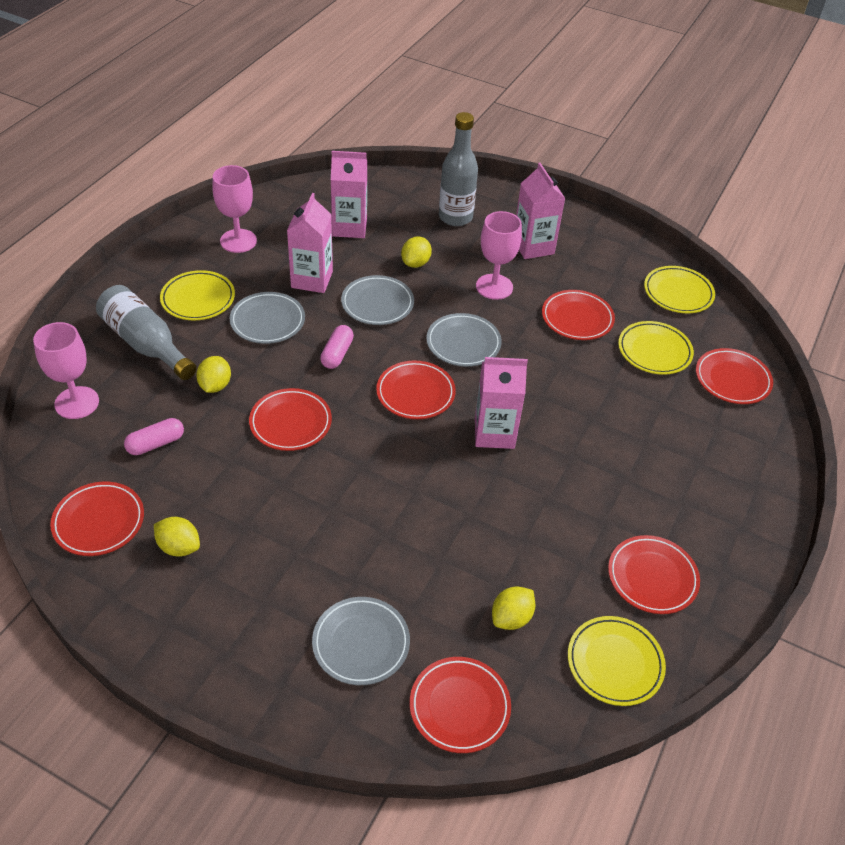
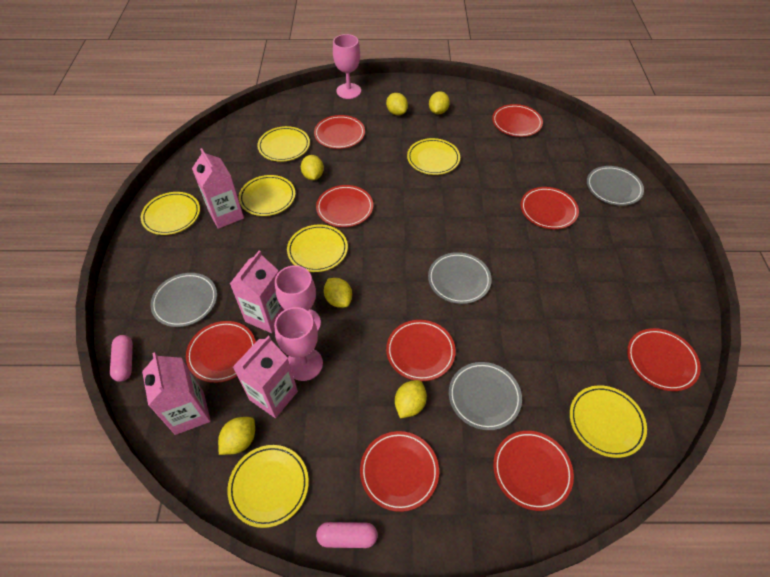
grey bottle: [96,285,197,380] [439,112,478,226] = 2 -> none = 0
red plate: [50,482,144,556] [249,388,332,451] [376,360,456,419] [410,657,511,753] [542,290,615,340] [608,535,700,614] [696,348,773,404] = 7 -> [186,321,256,383] [314,115,365,149] [316,185,373,227] [360,431,439,512] [386,320,456,381] [492,104,543,137] [493,431,574,511] [521,187,579,229] [627,328,701,391] = 9
yellow lemon: [154,517,200,557] [196,356,231,393] [401,236,432,268] [492,586,535,630] = 4 -> [218,417,255,455] [301,155,324,180] [324,278,352,308] [386,93,408,115] [395,380,427,418] [429,91,450,114] = 6
yellow plate: [160,270,235,320] [568,616,666,706] [618,321,694,375] [644,266,715,313] = 4 -> [141,192,200,235] [227,445,309,528] [239,175,295,216] [257,126,310,162] [287,225,348,272] [407,138,460,175] [570,385,647,458] = 7

